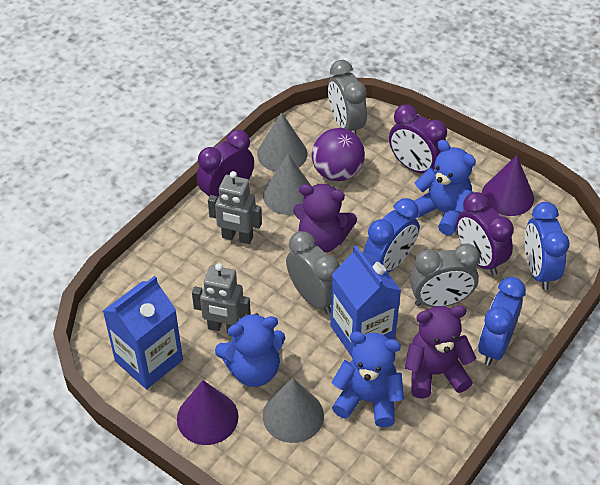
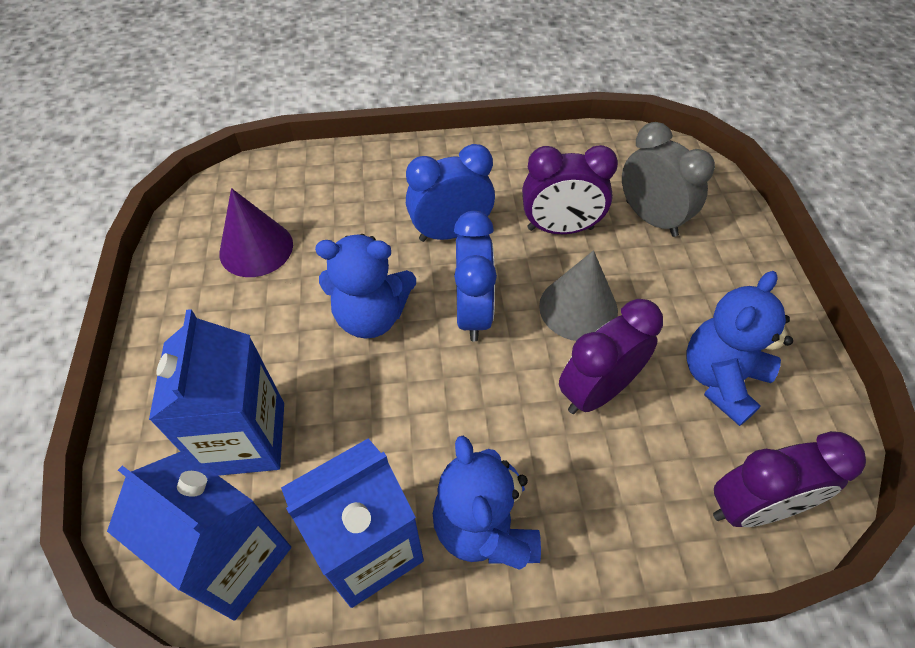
blue carton: [103,276,183,389] [330,245,401,357] = 2 -> [107,451,291,621] [149,309,284,476] [281,438,424,608] = 3
blue clock: [363,198,419,272] [478,277,526,366] [525,202,570,290] = 3 -> [406,144,495,242] [454,211,497,342] = 2
grey clock: [286,231,340,314] [328,60,367,134] [410,244,480,307] = 3 -> [622,122,715,237] = 1
grey cone: [257,112,308,172] [263,154,312,215] [263,378,324,443] = 3 -> [539,250,618,341] = 1
grey robot: [192,263,251,333] [208,171,262,244] = 2 -> none = 0
purple ball: [312,128,365,181] = 1 -> none = 0
purple cone: [177,380,239,445] [482,155,534,216] = 2 -> [220,188,293,277] = 1
purple teddy bear: [293,184,357,253] [405,306,476,399] = 2 -> none = 0

